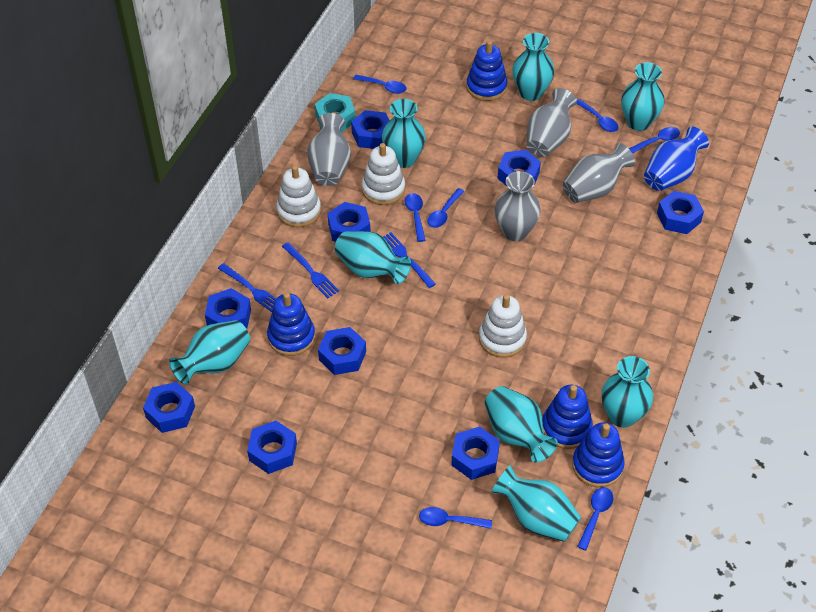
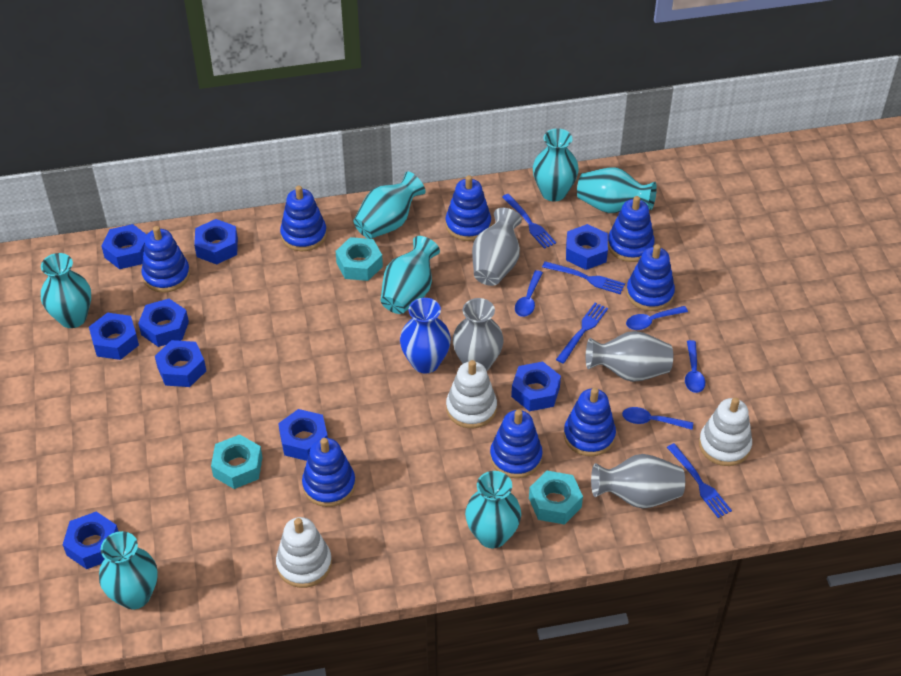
blue fork: [218,263,276,312] [282,242,339,298] [383,232,436,288] = 3 -> [502,194,556,249] [542,261,625,294] [556,302,608,364] [667,443,732,518] = 4
blue spoon: [353,75,407,94] [405,193,426,242] [419,507,492,529] [427,188,465,228] [576,99,619,132] [577,487,613,550] [628,127,680,154] = 7 -> [515,270,543,317] [622,407,693,430] [626,306,688,330] [685,340,705,393] = 4
blue stacking toy: [267,293,315,356] [466,40,507,101] [542,385,593,449] [572,422,625,487] = 4 -> [141,226,190,293] [280,186,327,251] [302,438,355,507] [445,175,491,241] [490,409,543,478] [564,388,616,456] [608,196,655,262] [626,244,675,311] = 8
turquoise nut: [315,93,356,132] = 1 -> [211,435,262,489] [336,237,383,281] [529,471,583,525] = 3
turquoise vase: [169,320,250,385] [335,231,411,284] [382,99,426,168] [484,386,558,463] [492,465,581,542] [512,33,554,101] [601,356,653,428] [621,62,665,131] = 8 -> [41,253,91,328] [99,531,158,609] [353,172,426,239] [381,236,440,314] [465,471,521,548] [533,128,579,202] [577,167,657,213] = 7

